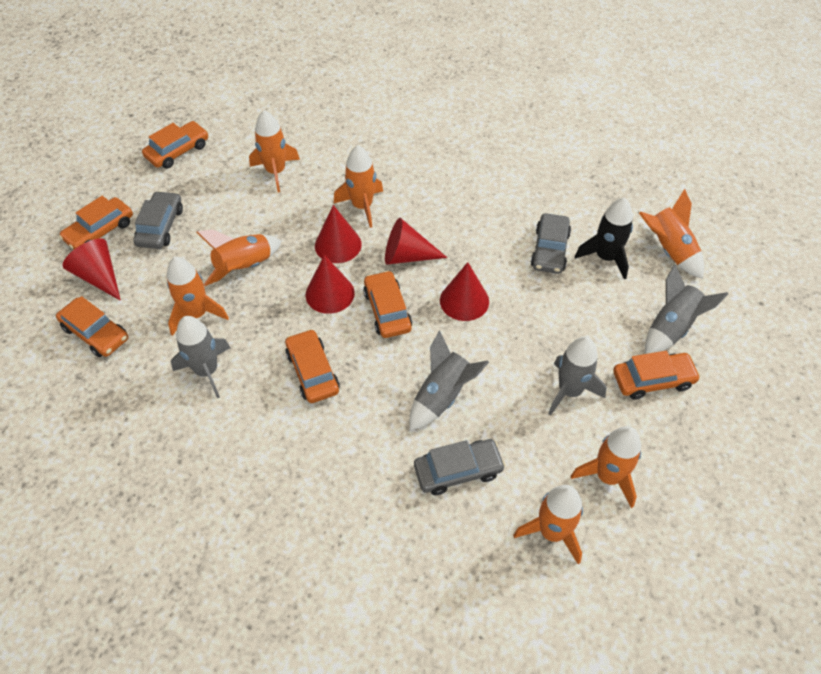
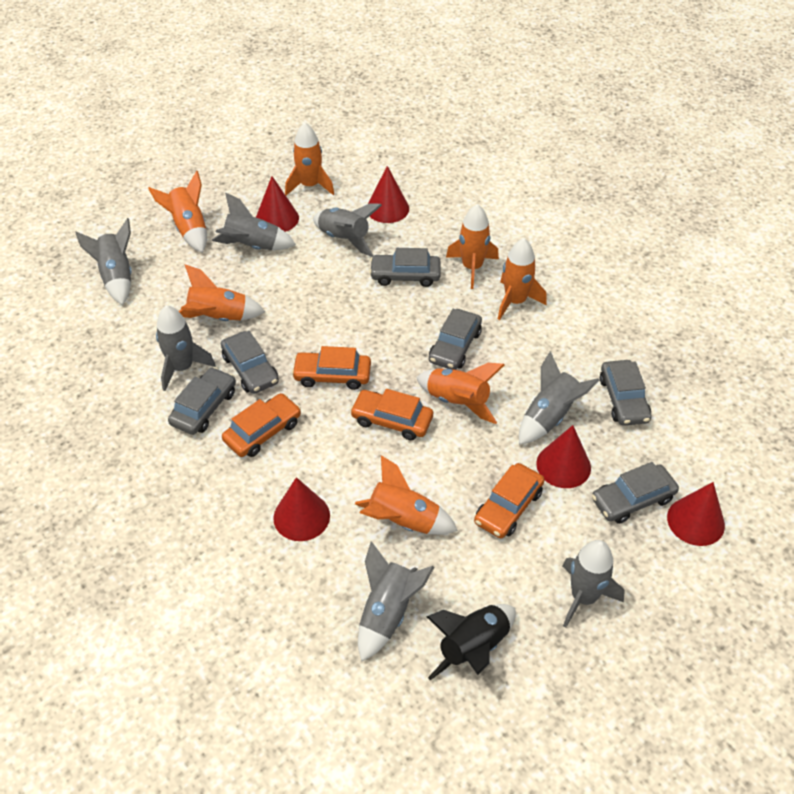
grey car: [133,191,183,249] [414,439,505,495] [531,213,571,274] = 3 -> [168,367,236,435] [221,331,279,394] [369,248,441,287] [429,309,482,370] [592,462,679,524] [600,360,651,426] = 6
grey rocket: [171,316,231,398] [409,330,489,430] [548,336,607,415] [645,264,728,354] = 4 -> [75,218,131,305] [156,305,216,391] [212,192,296,250] [313,203,382,257] [358,541,434,661] [519,351,599,445] [562,540,625,628] = 7
orange car: [56,296,128,357] [59,196,133,250] [142,121,208,168] [285,329,340,403] [363,271,412,338] [613,351,701,400] = 6 -> [222,393,301,457] [292,346,371,390] [350,389,433,440] [474,463,544,538] = 4

